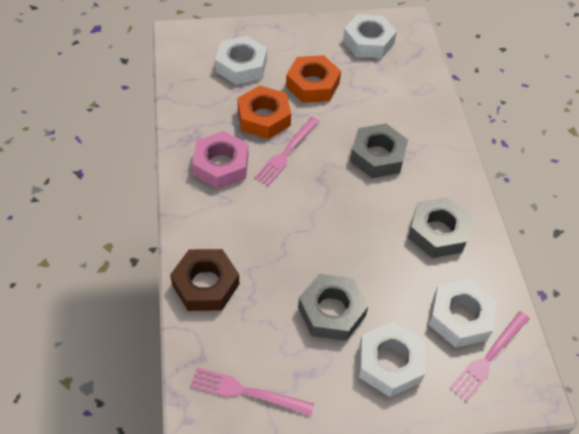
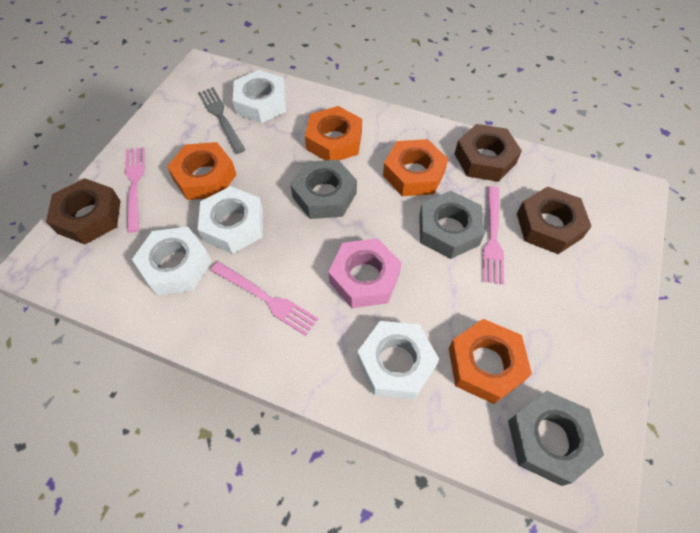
brown nut: [170,249,239,311] = 1 -> [46,178,121,244] [455,124,522,182] [517,186,592,254] = 3
grey fork: none = 0 -> [198,87,246,154] = 1
orange nut: [237,86,291,139] [286,55,341,103] = 2 -> [167,142,237,200] [305,106,362,161] [383,139,448,196] [449,319,532,404] = 4

